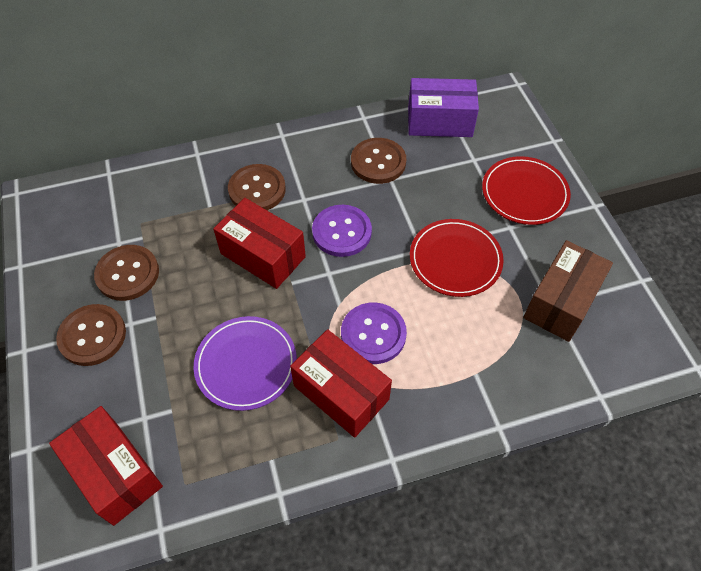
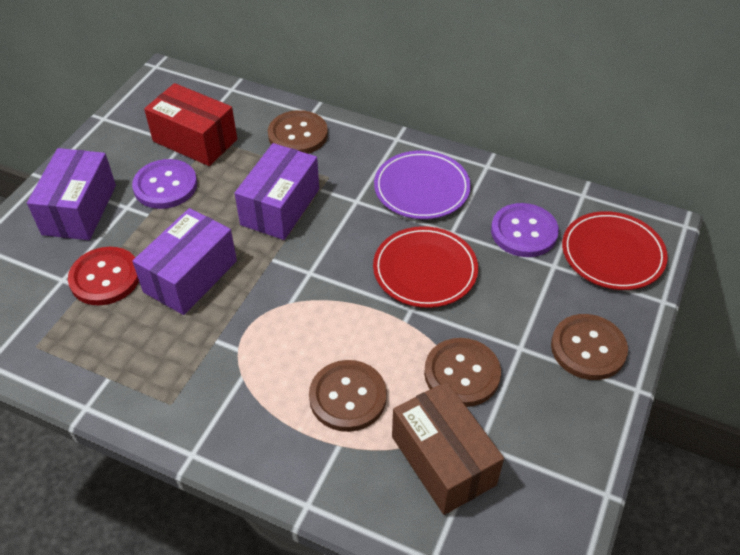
purple box: [408,78,479,137] = 1 -> [27,148,116,240] [132,208,237,315] [235,143,319,240] = 3
red box: [49,406,163,526] [213,198,306,289] [290,329,392,438] = 3 -> [144,83,237,166] = 1
red button: none = 0 -> [68,247,139,306] = 1

